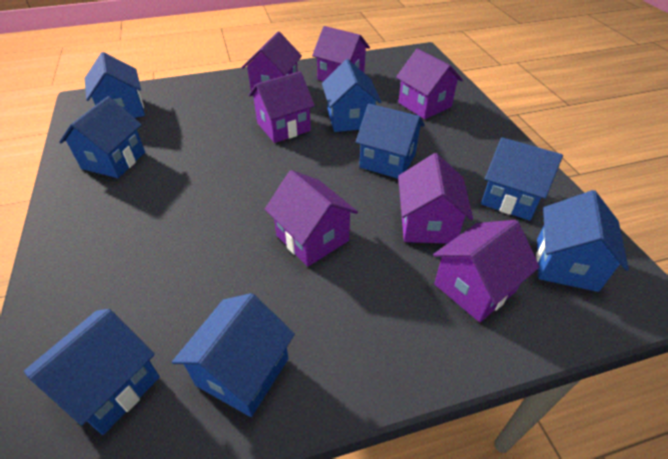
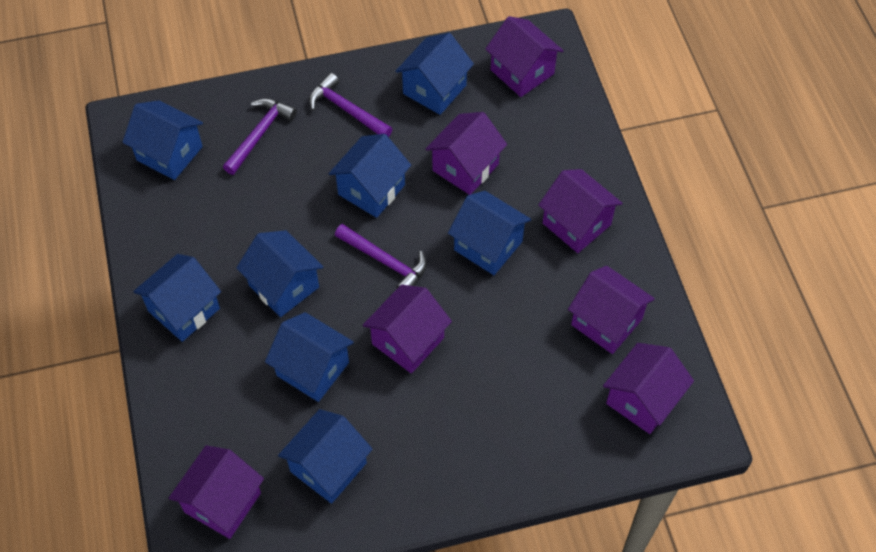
purple hammer: none = 0 -> [223,98,297,175] [309,73,392,137] [335,224,427,288] = 3

